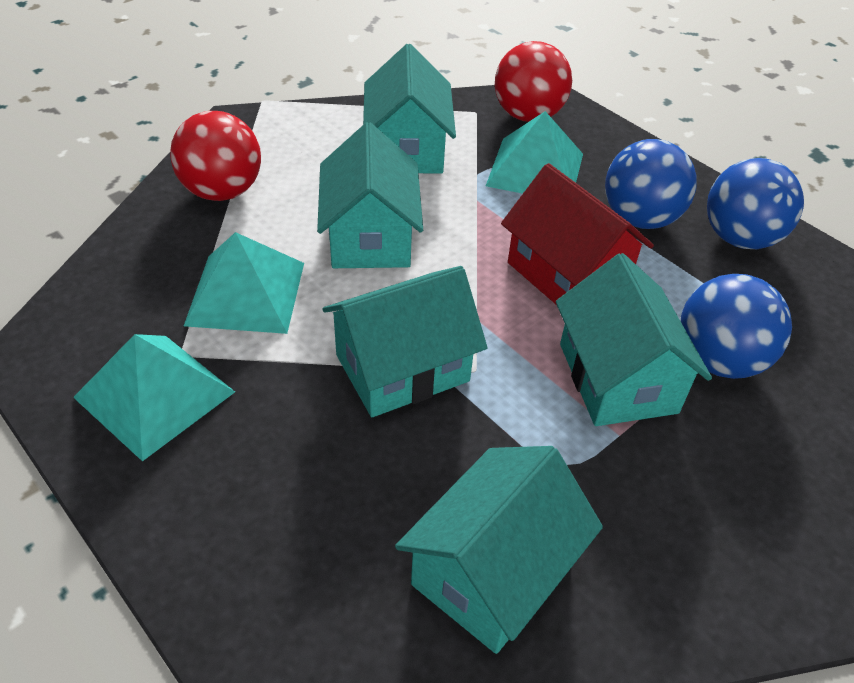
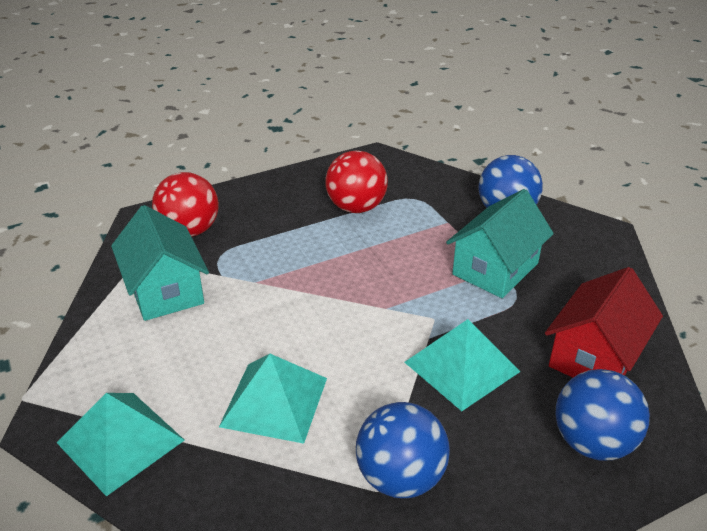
turquoise house: [317,122,423,268] [322,266,487,417] [363,44,456,174] [395,446,603,654] [556,253,712,426] = 5 -> [111,205,209,321] [446,189,554,298] = 2

